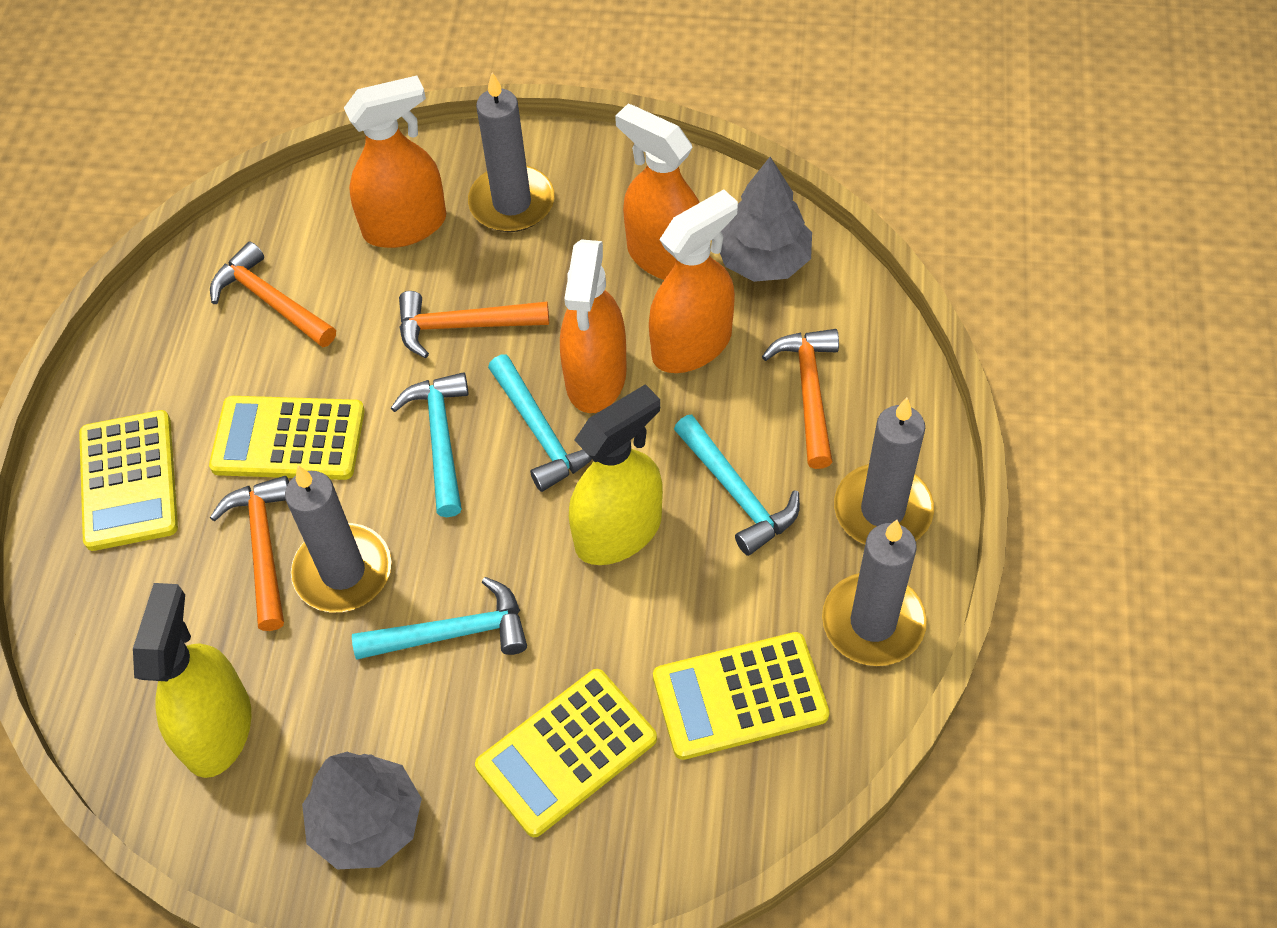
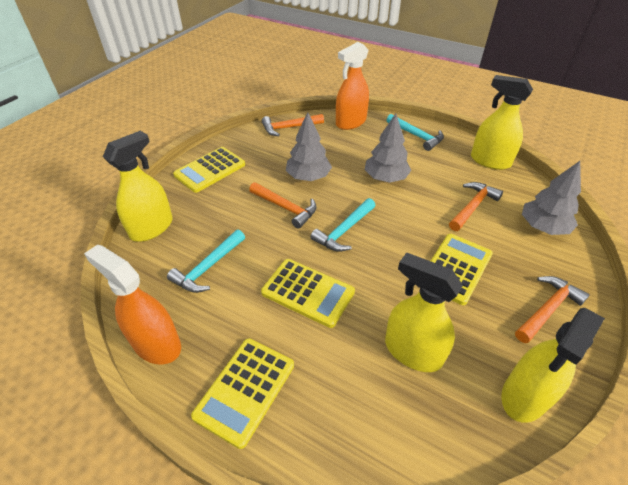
grey candle: [285,465,392,612] [468,72,555,232] [822,520,927,666] [834,398,934,545] = 4 -> none = 0
grey tree: [302,752,422,869] [720,157,812,282] = 2 -> [286,112,332,181] [365,114,411,183] [522,161,581,235] = 3
orange spray bottle: [344,76,446,248] [560,239,627,413] [615,104,700,280] [649,189,738,373] = 4 -> [84,244,181,365] [336,42,369,130] = 2
turquoise hammer: [352,577,527,659] [391,372,469,517] [488,354,592,492] [674,415,800,556] = 4 -> [167,230,245,293] [310,198,376,252] [387,114,444,151] = 3
yellow spray bottle: [133,583,251,778] [569,384,663,565] = 2 -> [103,131,173,242] [385,252,463,372] [471,75,533,170] [501,308,605,423] = 4

